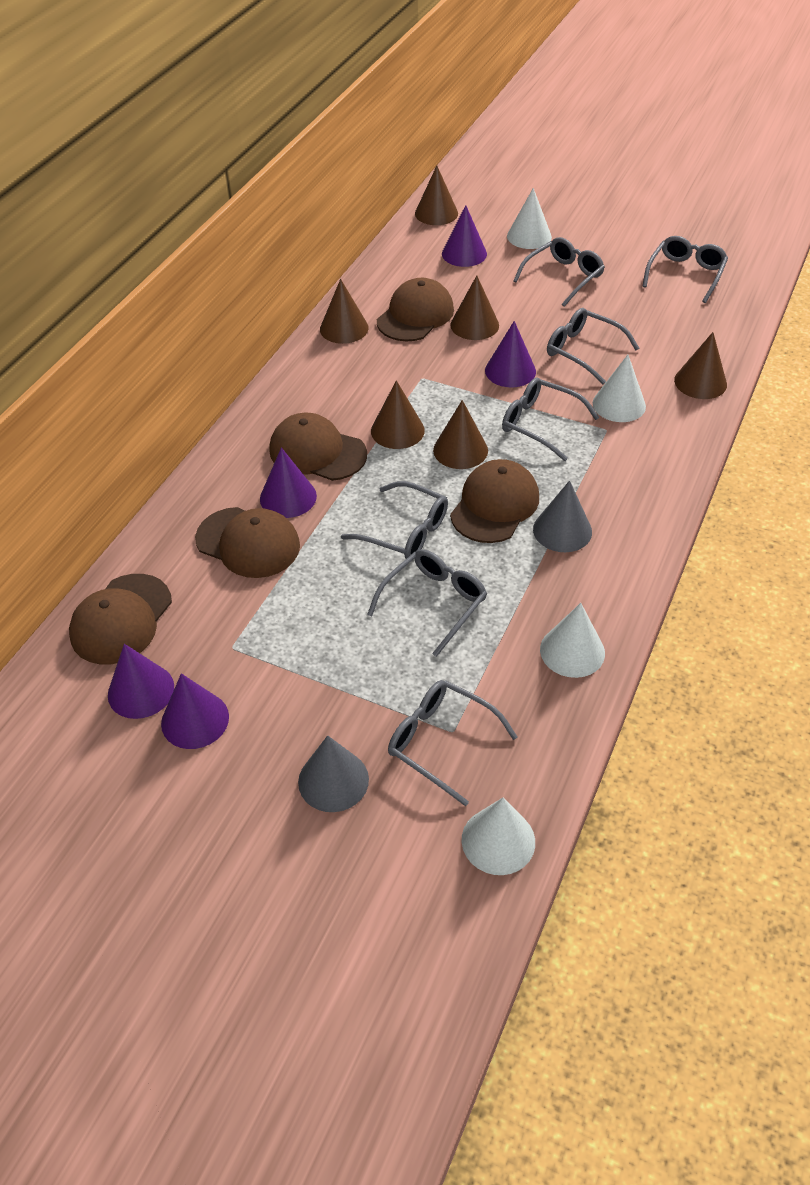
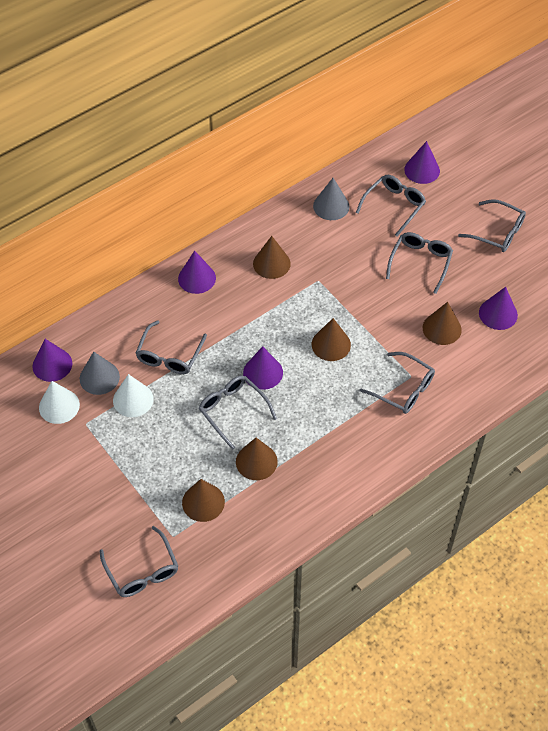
brown cap: [69,574,172,664] [195,507,300,578] [269,413,367,481] [377,278,454,341] [450,459,539,543] = 5 -> none = 0
brown cone: [320,279,368,344] [371,380,425,449] [415,166,458,225] [433,400,488,469] [450,276,499,340] [674,332,727,399] = 6 -> [182,479,225,522] [236,438,278,480] [253,236,291,279] [312,318,351,361] [423,302,462,345] = 5
white cone: [462,798,535,875] [507,188,552,249] [540,603,605,678] [593,355,646,422] = 4 -> [39,381,80,424] [113,374,153,417] = 2

